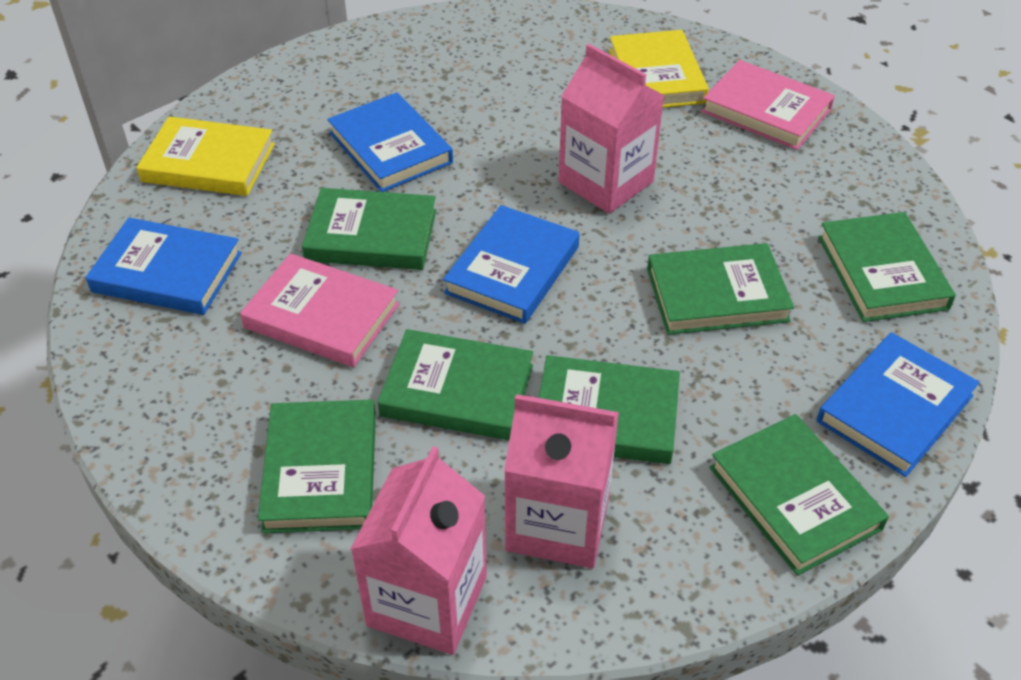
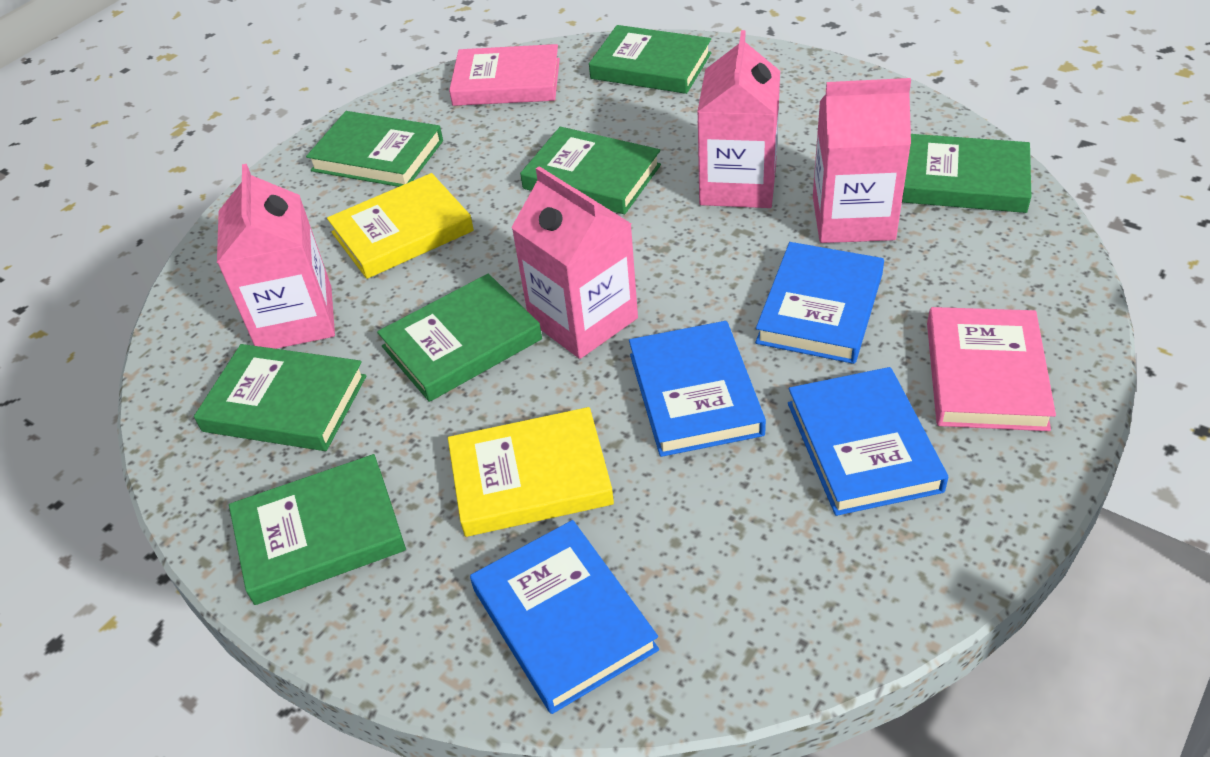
pink carton: [351,446,487,655] [504,394,619,568] [559,44,665,214] = 3 -> [217,164,335,349] [511,166,638,359] [697,30,780,208] [813,78,911,243] = 4

